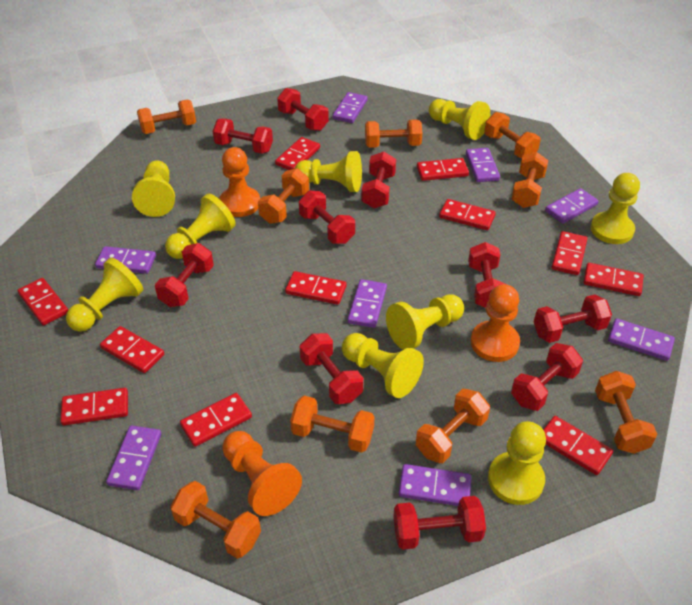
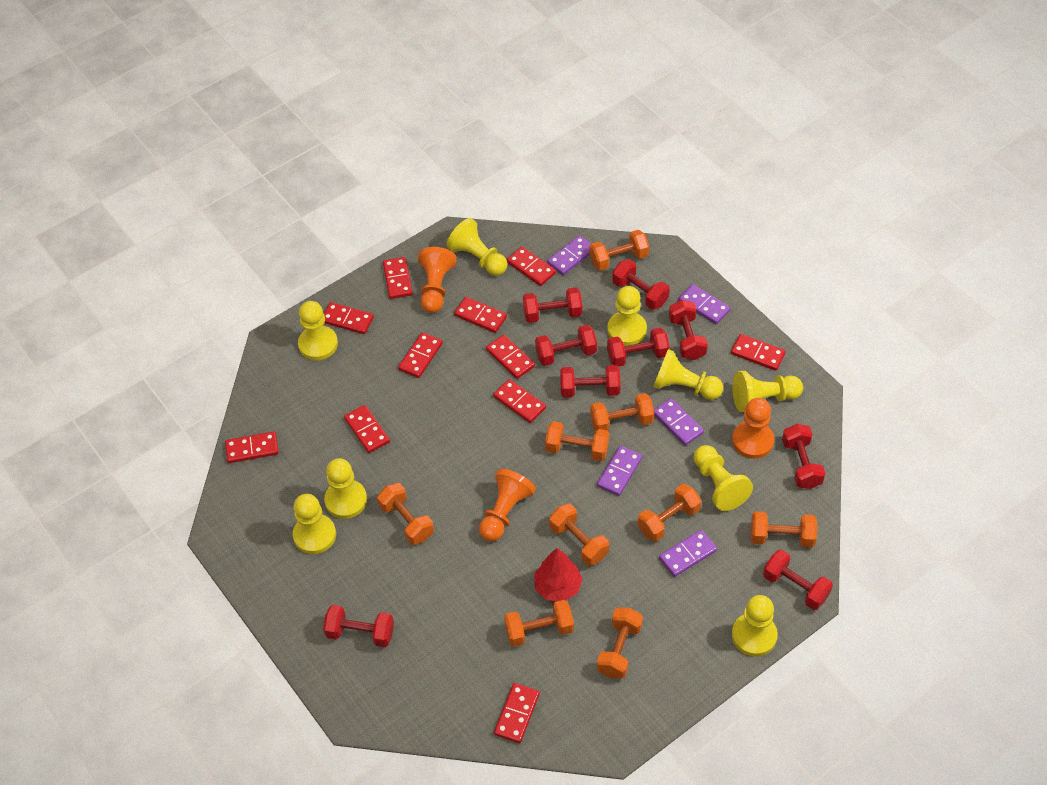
purple domino: [95,246,156,274] [106,425,161,490] [332,92,368,123] [347,279,387,328] [399,464,471,506] [466,148,500,182] [545,188,599,224] [608,318,675,361] = 8 -> [547,235,591,275] [597,445,642,496] [654,398,704,446] [659,530,717,577] [678,284,731,324] = 5
red dumbbell: [155,243,214,307] [213,118,273,154] [277,88,329,131] [299,190,355,244] [300,333,363,404] [361,152,396,208] [393,496,486,550] [468,242,507,308] [511,343,583,411] [534,295,612,343] = 10 -> [323,605,394,647] [523,288,582,323] [535,325,597,366] [560,365,621,397] [607,328,670,367] [612,259,670,310] [669,300,708,360] [763,550,833,610] [782,424,826,489] = 9
red tree: none = 0 -> [534,548,582,601] = 1

